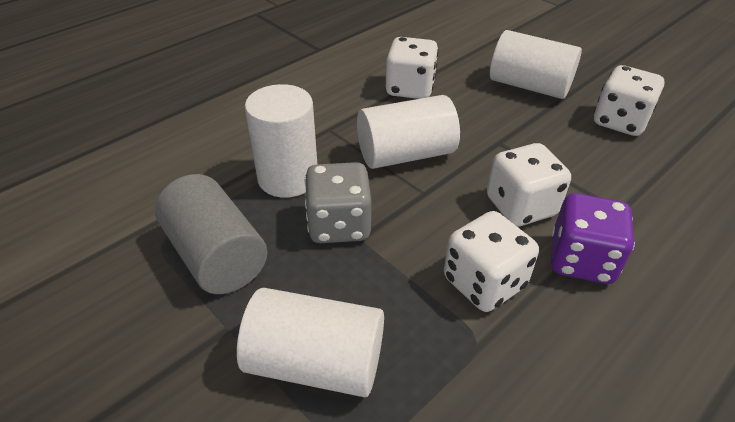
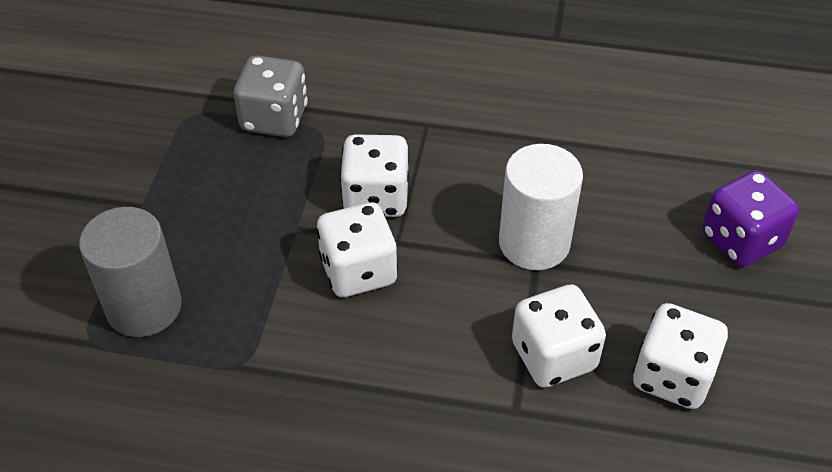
white cylinder: [237,288,384,397] [245,84,317,198] [357,95,460,169] [490,30,582,99] = 4 -> [499,144,583,270] = 1

